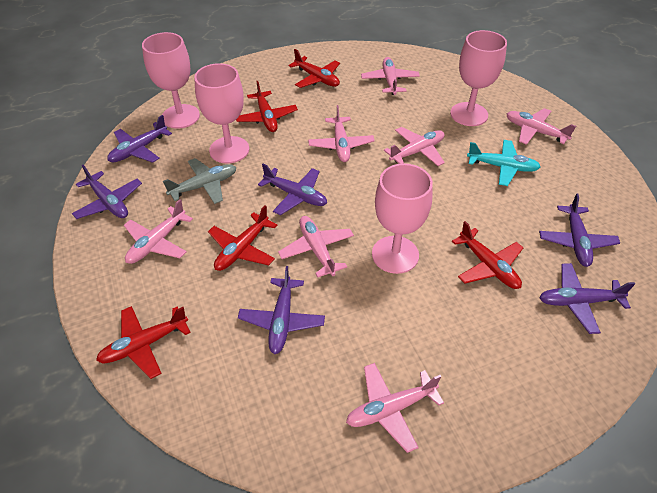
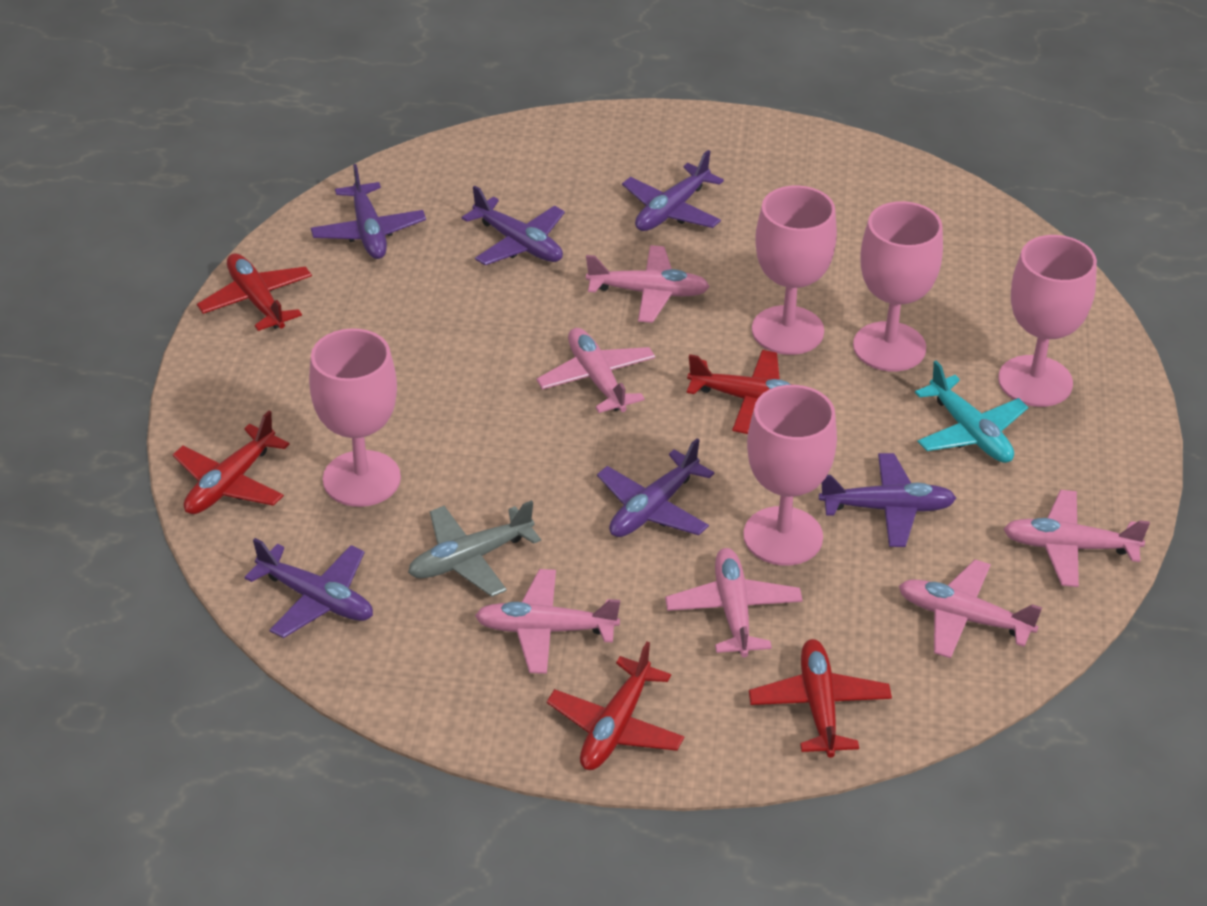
pink goblet: [142,32,200,129] [194,63,249,164] [372,163,433,274] [450,30,507,126] = 4 -> [309,328,401,507] [743,385,837,566] [752,186,837,355] [853,201,943,372] [998,235,1097,407] = 5
pink plane: [124,199,193,264] [278,216,354,278] [308,105,375,162] [346,363,444,453] [361,57,420,95] [384,127,445,166] [507,108,576,145] = 7 -> [475,569,620,674] [536,328,655,413] [586,245,710,323] [665,548,803,657] [899,559,1042,658] [1003,490,1150,587] = 6

